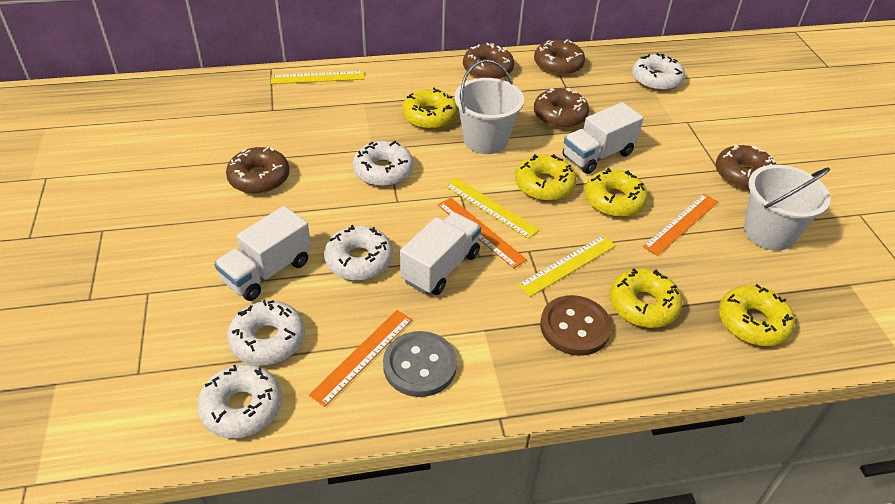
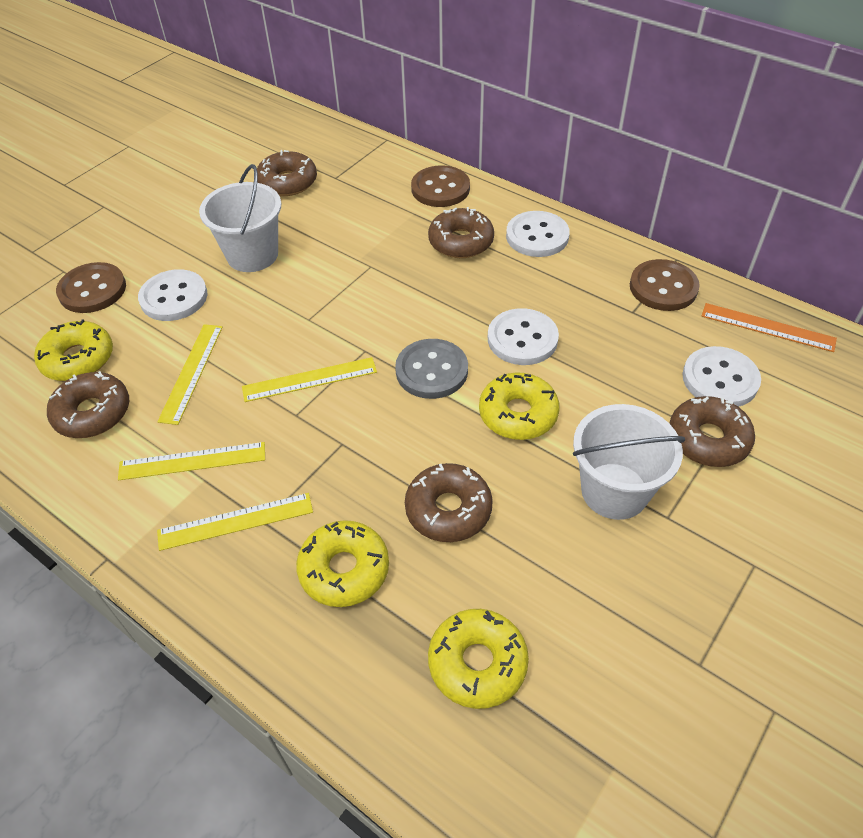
brown button: [540,295,612,356] = 1 -> [56,262,126,313] [411,165,470,207] [630,259,700,311] = 3
orange ruler: [309,310,412,407] [438,198,527,269] [643,194,718,256] = 3 -> [702,303,837,352] = 1
white button: none = 0 -> [138,269,207,321] [488,308,559,365] [506,211,570,257] [682,346,761,407] = 4
white donut: [197,364,282,438] [227,300,305,366] [324,225,393,281] [353,141,414,187] [632,53,685,91] = 5 -> none = 0
white truck: [214,206,311,301] [400,212,481,295] [563,102,644,174] = 3 -> none = 0
yellow donut: [402,88,458,130] [515,154,577,201] [584,168,648,217] [610,268,682,328] [719,284,795,346] = 5 -> [34,320,113,381] [296,520,389,607] [428,609,529,709] [479,372,560,440] = 4
yellow ruler: [271,71,365,84] [444,178,540,239] [517,235,616,297] = 3 -> [118,442,265,480] [157,324,223,425] [157,493,313,551] [242,357,377,402] = 4

